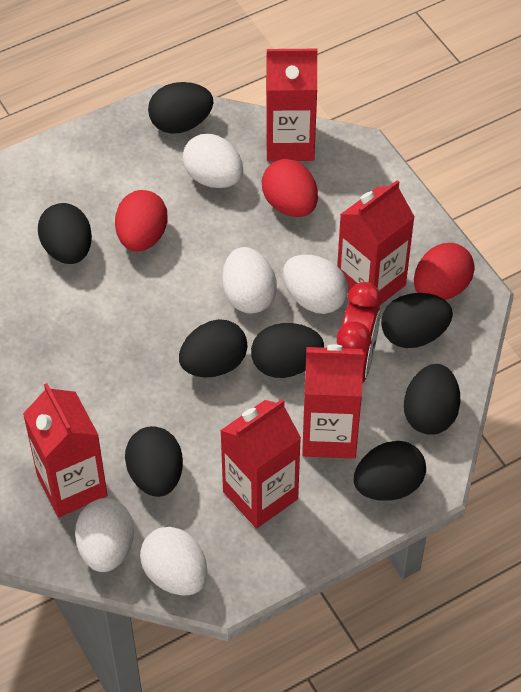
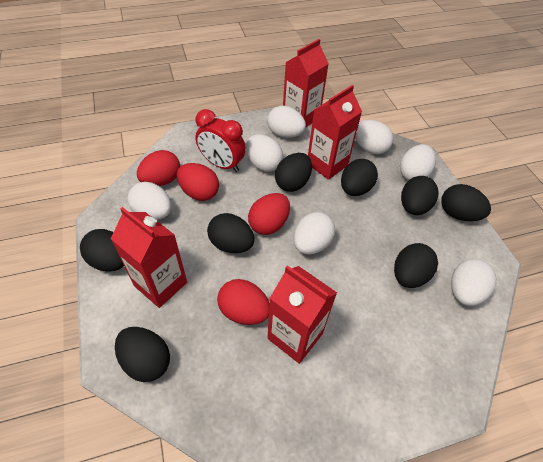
red carton: [23,383,108,518] [220,399,301,529] [266,49,317,161] [302,344,364,459] [337,180,415,306] = 5 -> [111,207,187,308] [267,265,337,364] [283,39,329,127] [308,85,362,180] = 4
red egg: [115,190,168,252] [262,159,318,217] [414,243,475,300] = 3 -> [137,150,180,186] [177,163,219,201] [217,279,270,325] [248,193,290,235] = 4
white egg: [75,498,134,572] [140,527,208,596] [183,134,243,188] [222,247,277,314] [283,255,348,314] = 5 -> [127,182,172,220] [246,134,283,172] [267,106,306,138] [294,212,335,254] [355,120,393,154] [400,144,436,181] [451,259,497,306] = 7

